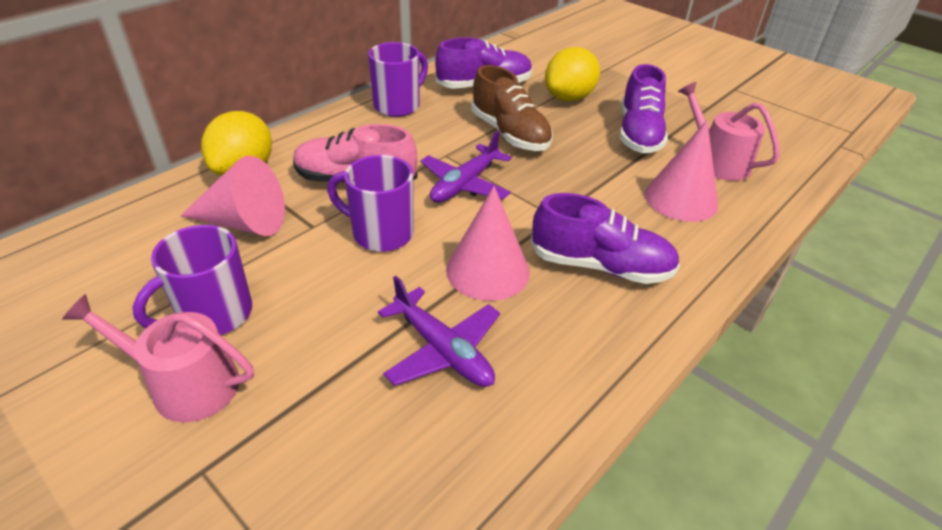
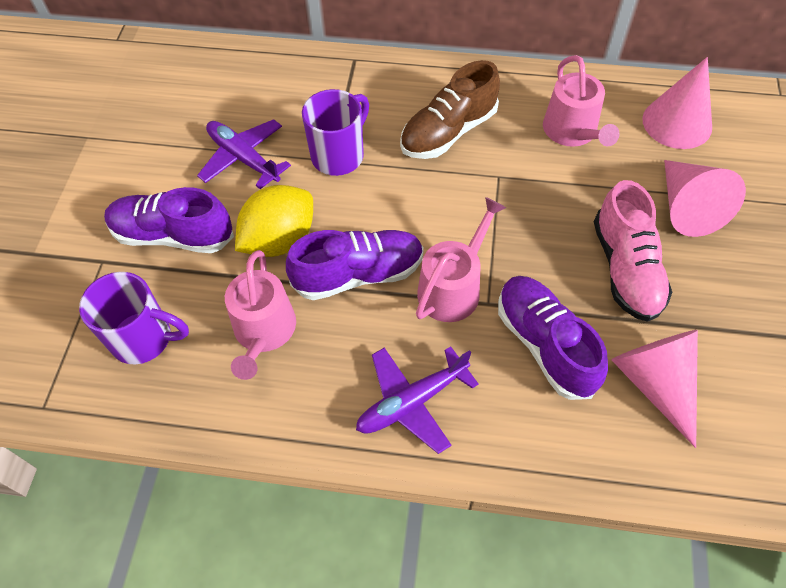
pink watering can: [62,294,254,422] [678,82,780,181] = 2 -> [225,250,296,380] [416,197,506,322] [543,55,620,147] = 3
purple mug: [133,225,252,335] [327,155,414,252] [368,42,428,117] = 3 -> [79,272,189,364] [302,89,369,176] = 2
yellow lemon: [201,111,272,176] [545,47,600,102] = 2 -> [235,185,313,257] = 1

